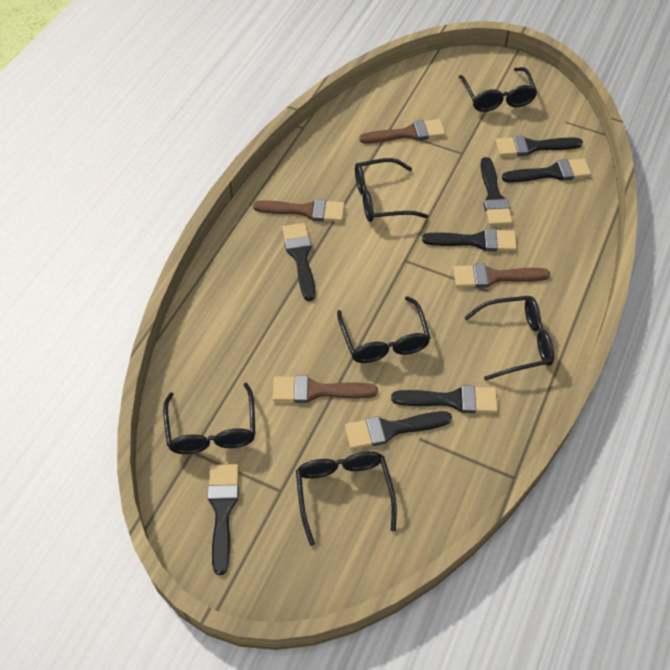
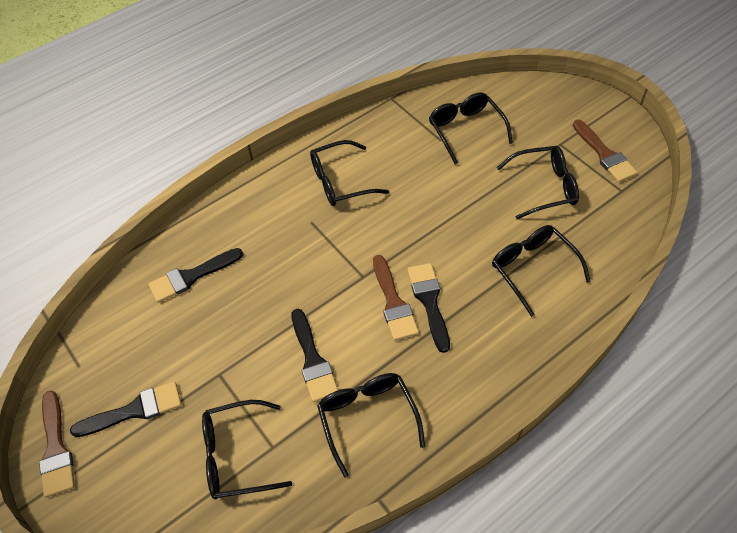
black brush: [207,464,239,575] [282,223,316,301] [345,411,452,449] [391,385,498,413] [422,228,517,252] [480,157,513,226] [496,135,583,156] [502,158,591,183] = 8 -> [70,381,182,437] [149,248,243,303] [291,309,338,402] [407,263,450,353] = 4
brown brush: [253,199,345,222] [273,375,378,403] [359,119,446,144] [453,264,550,288] = 4 -> [39,391,75,497] [373,255,419,341] [573,119,638,182] = 3

